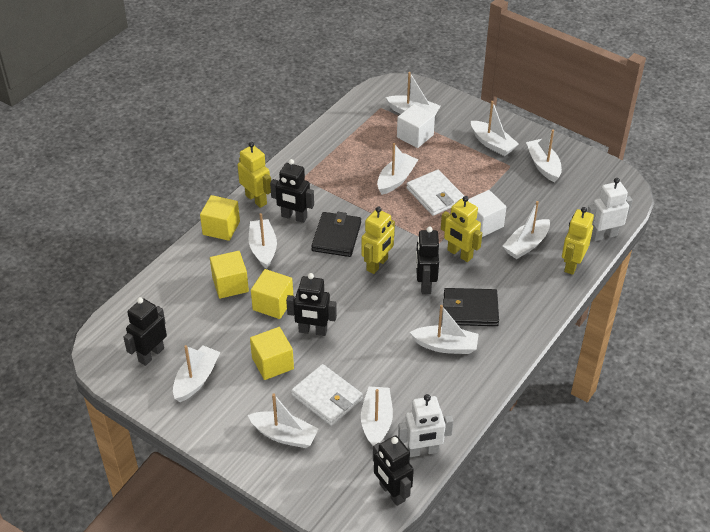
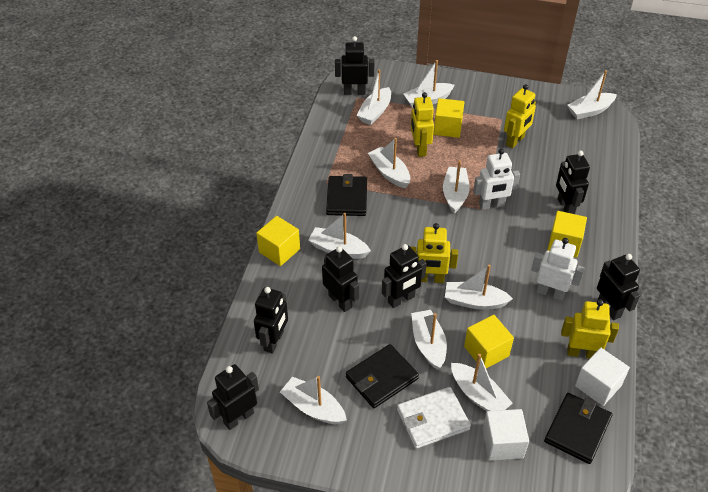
black robot: [123,297,167,366] [270,159,314,223] [286,273,337,336] [373,435,414,506] [416,227,439,294] = 5 -> [207,364,259,430] [254,287,288,354] [322,246,359,312] [335,36,375,95] [382,244,427,308] [556,150,590,214] [597,254,640,320] = 7
black wallet: [311,212,361,257] [443,288,499,326] = 2 -> [326,174,367,216] [346,344,419,408] [544,393,613,464] = 3
white wallet: [291,364,363,426] [406,170,464,216] = 2 -> [397,387,471,449] = 1

